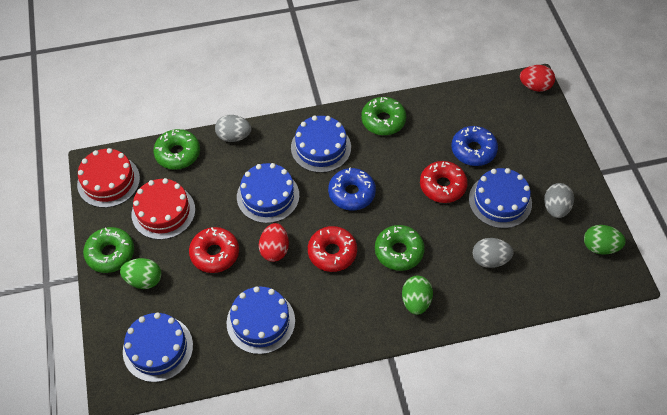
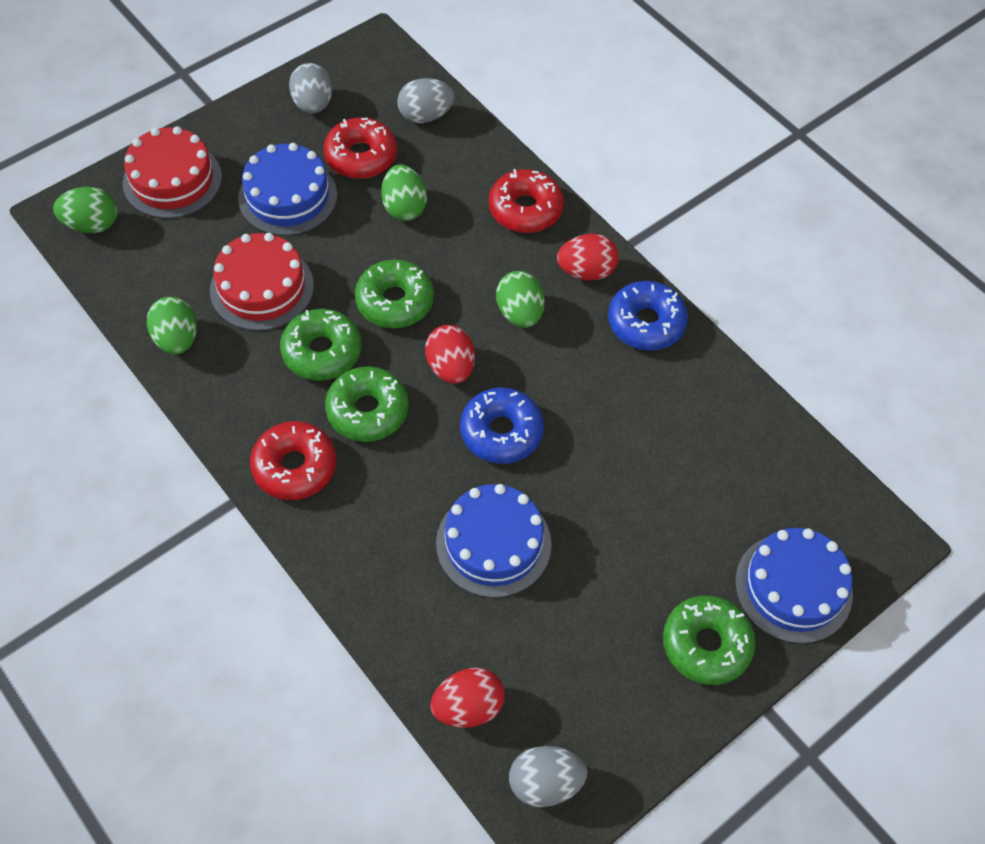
blue cake: [123,313,193,382] [227,286,295,354] [237,163,299,223] [291,116,351,173] [469,168,532,228] = 5 -> [238,143,337,236] [436,484,551,598] [735,528,853,644] = 3
green egg: [120,258,161,289] [402,276,433,315] [584,225,626,255] = 3 -> [53,187,117,233] [147,297,197,354] [381,164,427,221] [496,271,545,328] = 4
red egg: [259,223,289,262] [520,65,555,92] = 2 -> [425,325,475,384] [430,668,505,728] [557,234,619,281] = 3

